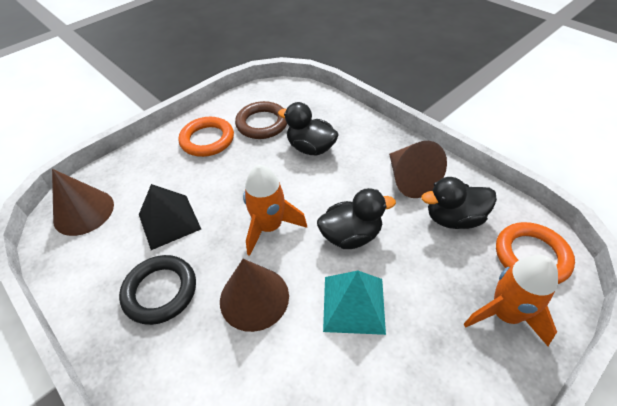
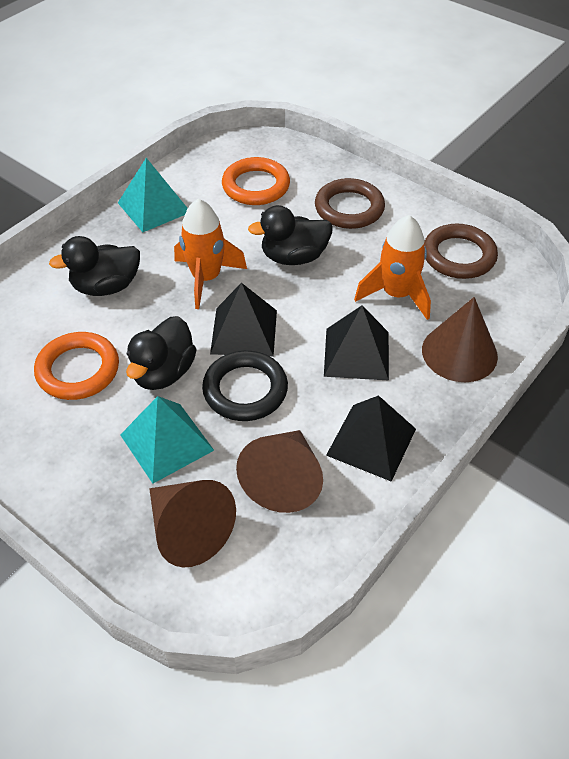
black pyramid: [139,184,201,250] = 1 -> [210,283,277,357] [324,305,389,381] [326,395,416,482] = 3
brown ring: [235,101,287,139] = 1 -> [315,178,385,229] [425,224,498,279] = 2
turquoise pyramid: [323,271,386,335] = 1 -> [118,158,188,232] [120,396,214,484] = 2

